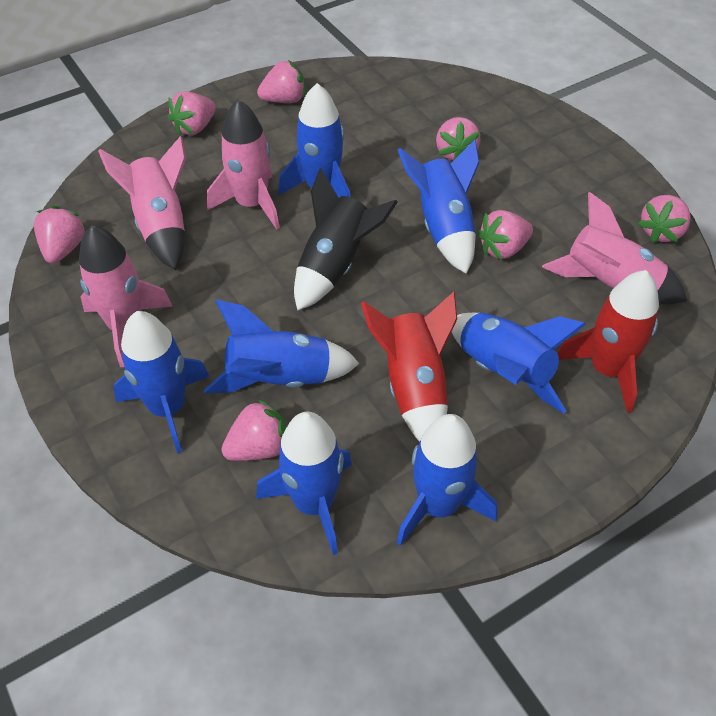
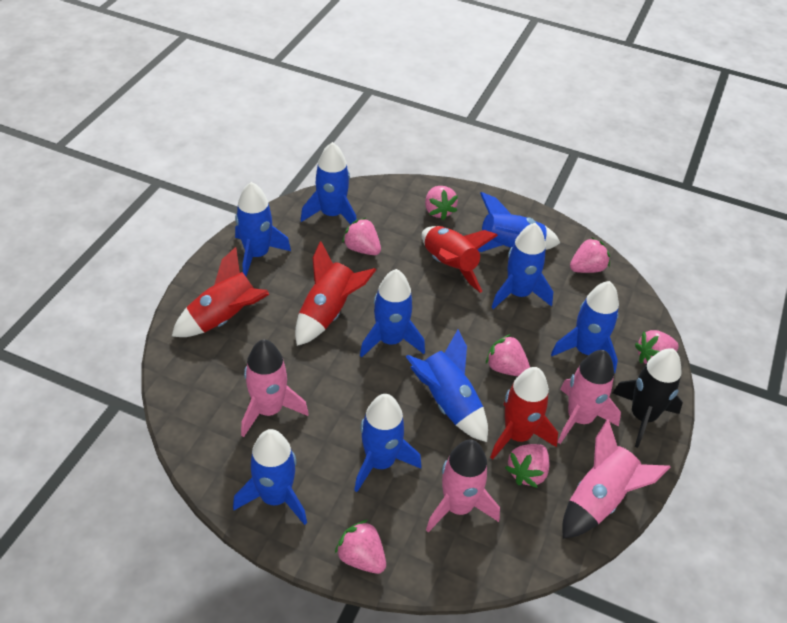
blue rocket: [113,311,209,453] [204,300,360,393] [256,412,352,555] [278,83,351,198] [397,414,497,546] [398,140,479,274] [452,313,586,414] = 7 -> [233,429,307,525] [235,182,291,276] [300,142,357,225] [354,394,421,492] [360,269,425,358] [406,329,488,442] [477,192,560,252] [492,223,553,309] [551,281,619,374] = 9
red rocket: [361,292,457,442] [557,270,659,413] = 2 -> [171,247,270,337] [295,241,376,346] [422,226,498,293] [490,367,558,460] = 4

